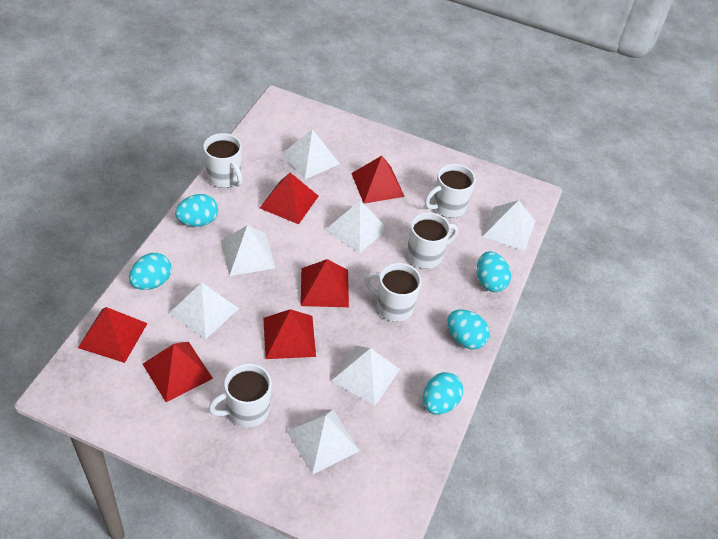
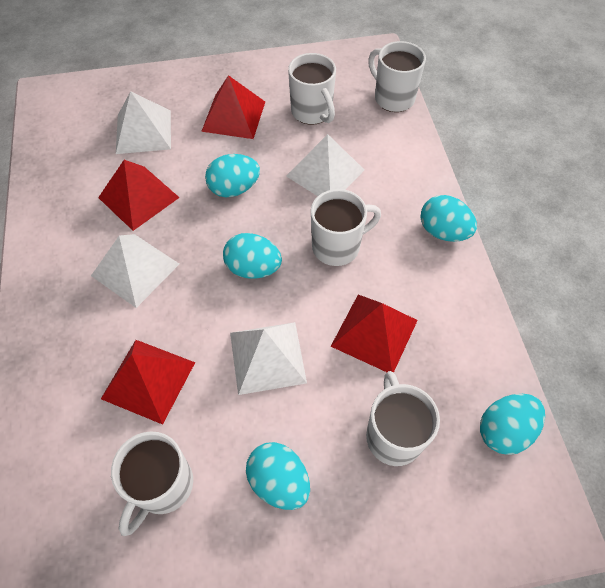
red pyramid: [78,307,148,363] [143,342,213,402] [260,173,319,224] [263,309,316,359] [301,259,349,307] [351,156,405,204] = 6 -> [98,160,180,231] [101,340,195,425] [201,75,265,139] [331,295,418,373] = 4
white pyramid: [169,283,239,340] [221,225,276,276] [282,129,340,179] [287,409,360,475] [326,201,388,254] [331,346,400,406] [482,200,535,251] = 7 -> [91,234,179,308] [116,91,171,154] [230,322,307,395] [286,134,364,196] = 4

